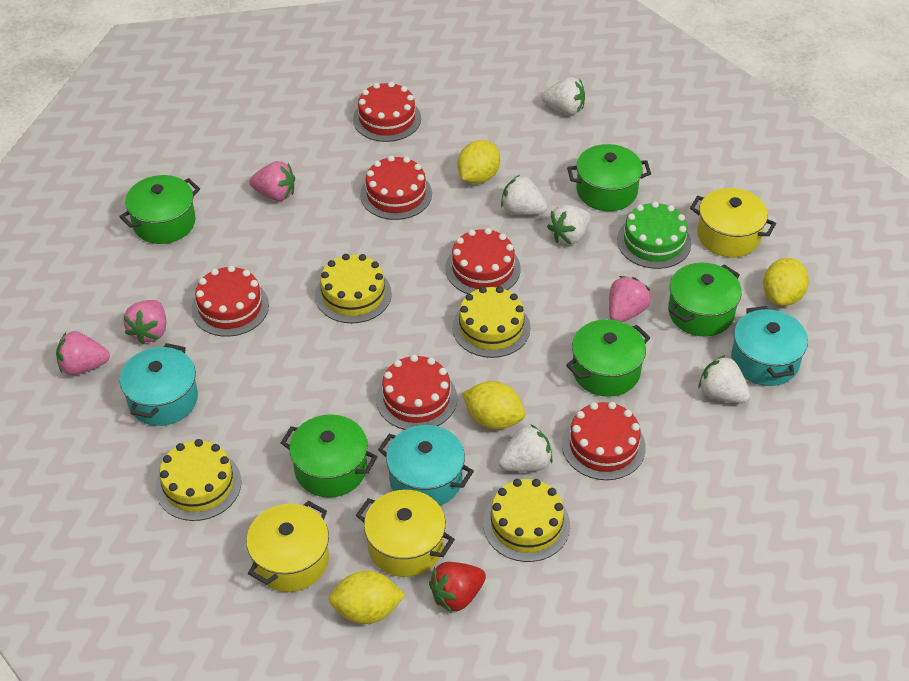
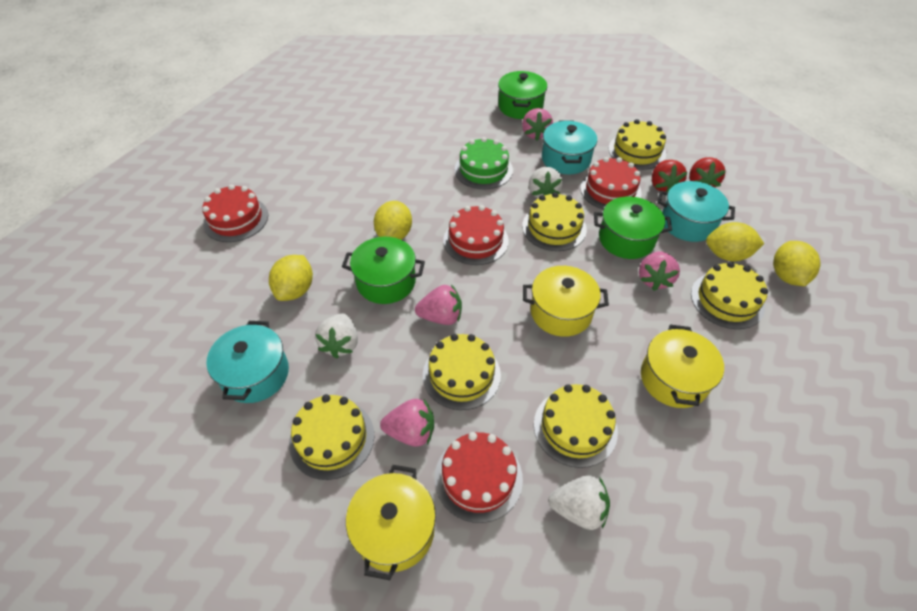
green pot: [119,175,200,244] [281,414,378,497] [566,319,650,397] [567,144,651,211] [668,262,742,337] = 5 -> [342,237,425,304] [498,71,547,119] [594,196,672,259] = 3
red cake: [191,265,269,337] [353,82,421,142] [360,155,432,220] [376,355,457,430] [445,228,521,294] [562,402,646,480] = 6 -> [202,184,268,242] [435,432,523,523] [443,205,509,265] [580,157,642,210] = 4
red strawberry: [429,562,486,613] = 1 -> [652,160,687,192] [689,157,726,187] = 2
white strawberry: [499,424,553,472] [501,175,547,215] [542,77,585,115] [547,205,591,245] [699,355,750,403] = 5 -> [315,313,358,359] [529,167,563,198] [548,475,610,530] = 3
yellow cake: [155,439,242,521] [315,254,392,323] [452,286,530,358] [483,479,570,562] = 4 -> [289,394,374,480] [423,334,501,410] [522,192,587,251] [534,384,618,468] [609,119,666,170] [691,262,768,329] = 6

